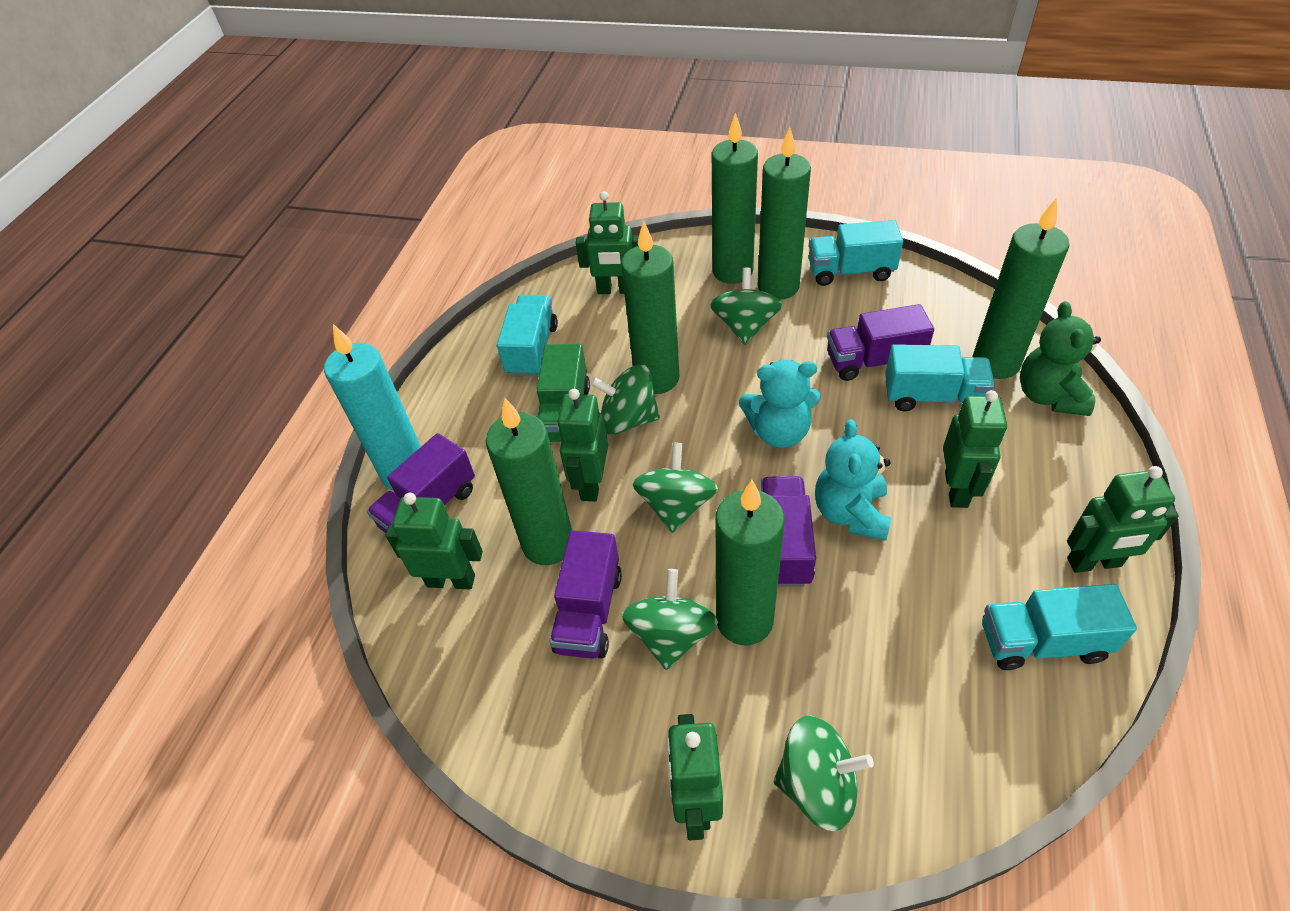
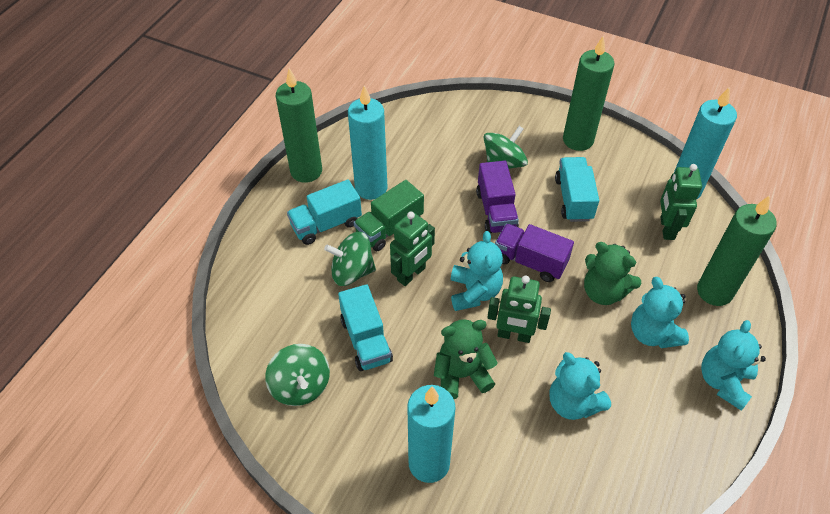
green candle: [486,398,572,565] [621,221,679,394] [712,113,758,284] [716,480,785,645] [758,127,811,300] [972,198,1069,379] = 6 -> [276,68,322,183] [563,36,614,151] [697,195,777,306] = 3
green robot: [385,493,483,589] [557,389,608,502] [576,191,639,294] [666,714,723,840] [943,390,1007,508] [1067,466,1179,573] = 6 -> [390,212,435,286] [487,275,551,343] [660,164,702,240] = 3
green spinning top: [590,364,660,435] [622,569,718,670] [632,442,718,533] [710,268,782,345] [774,716,874,831] = 5 -> [265,344,330,406] [324,232,376,286] [484,126,528,169] = 3
green teddy bear: [1020,301,1101,416] = 1 -> [434,319,498,399] [584,242,641,305] = 2
purple truck: [367,433,475,533] [550,530,622,659] [761,476,816,587] [827,304,934,381] = 4 -> [476,161,519,234] [495,224,574,282] = 2
turquoise candle: [324,324,421,490] = 1 -> [348,85,387,200] [407,385,455,483] [674,87,737,200] = 3
turquoise teddy bear: [739,360,821,448] [815,419,891,541] = 2 -> [451,231,503,311] [549,352,611,420] [631,277,689,348] [701,320,766,411] = 4
turquoise truck: [497,295,558,377] [809,220,903,286] [885,344,995,411] [982,584,1137,670] = 4 -> [287,179,362,245] [338,284,393,371] [555,157,599,222] = 3

